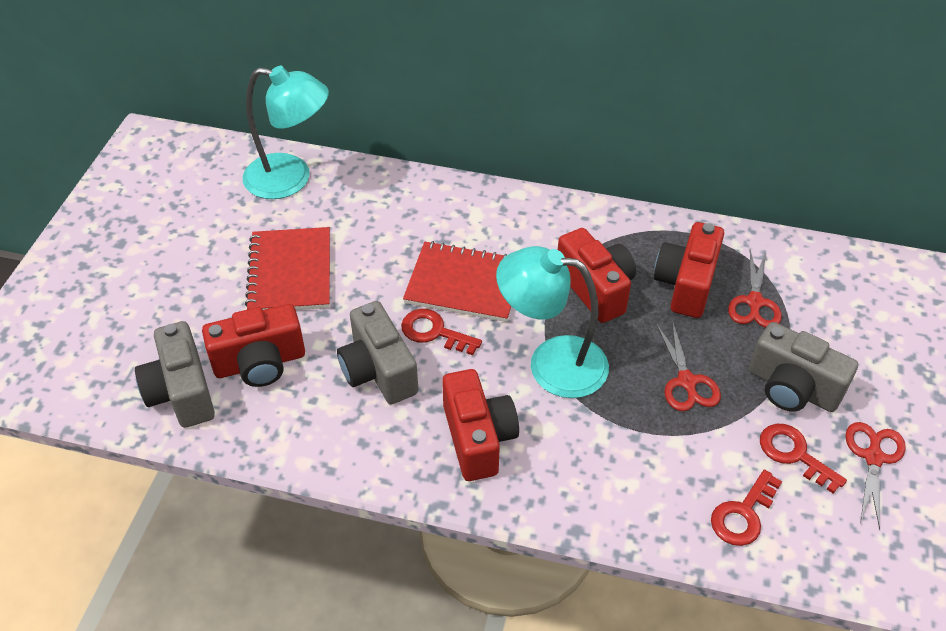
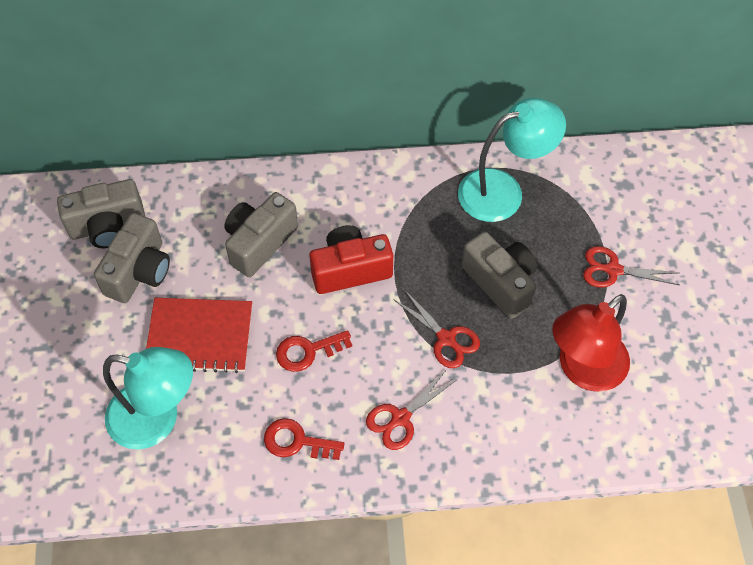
grey camera: [135,321,215,428] [337,301,418,404] [749,322,858,412] = 3 -> [57,179,145,248] [94,213,170,303] [224,192,298,277] [462,232,537,319] = 4
red camera: [202,304,305,387] [442,369,519,481] [558,228,636,323] [654,222,724,318] = 4 -> [309,225,393,294] = 1
red key: [401,309,482,355] [711,469,782,546] [760,424,847,494] = 3 -> [264,418,344,460] [276,330,352,372] = 2
red lamp: none = 0 -> [552,294,630,392] = 1
red notebook: [245,227,330,310] [403,241,511,322] = 2 -> [146,298,252,373] = 1

